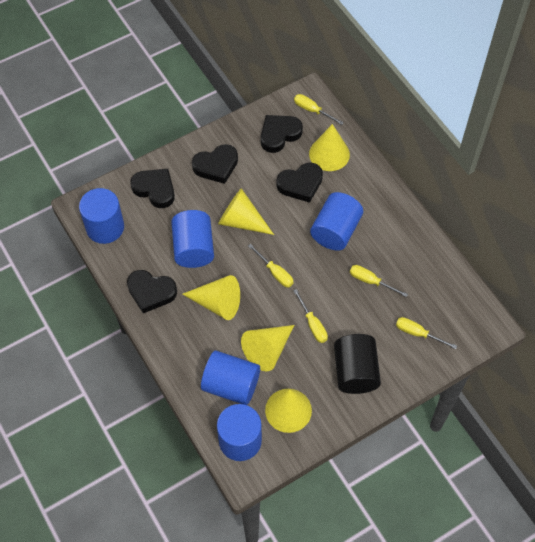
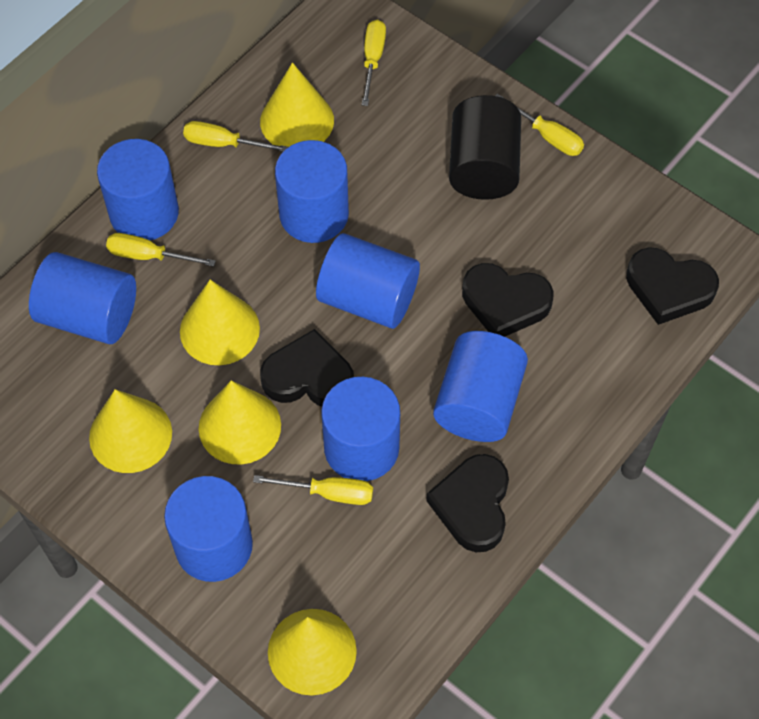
black heart: [127,270,177,313] [130,169,175,208] [192,144,238,184] [261,115,303,153] [276,162,323,203] = 5 -> [260,329,354,406] [426,454,509,552] [462,263,554,337] [626,247,719,325] = 4
blue cylinder: [79,188,124,244] [171,210,214,268] [201,351,260,405] [217,404,262,461] [310,192,363,251] = 5 -> [29,252,136,344] [97,139,179,240] [164,476,253,582] [275,140,349,243] [316,233,420,329] [321,377,400,481] [433,331,528,442] = 7

